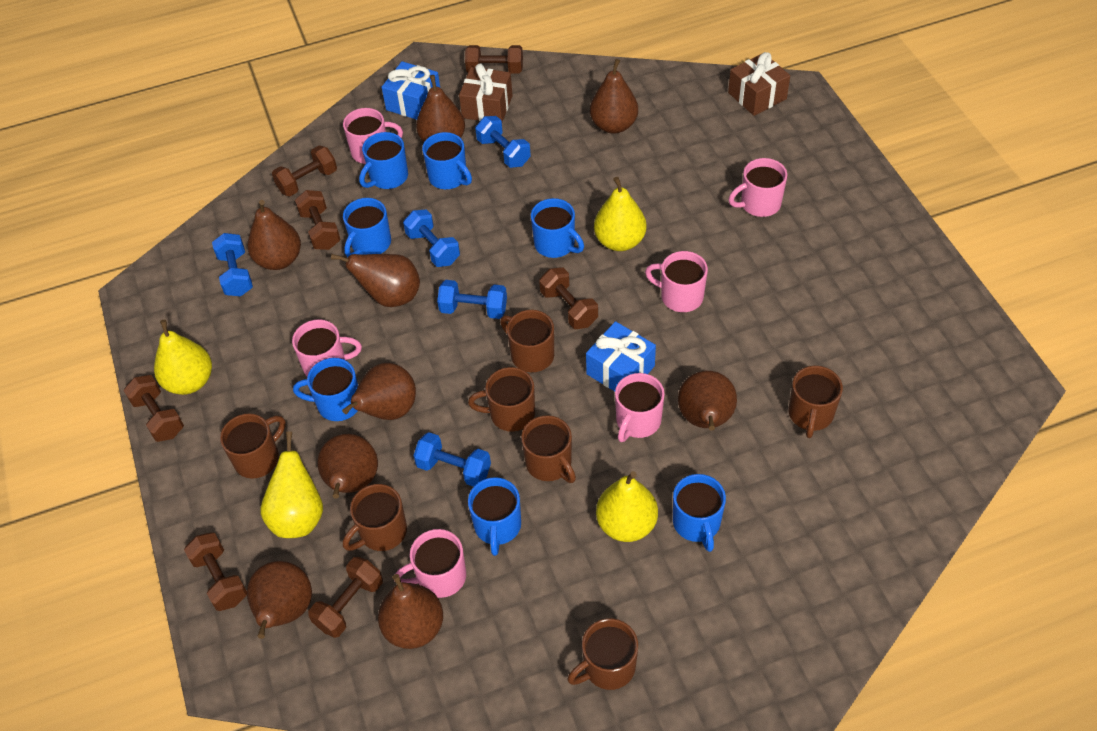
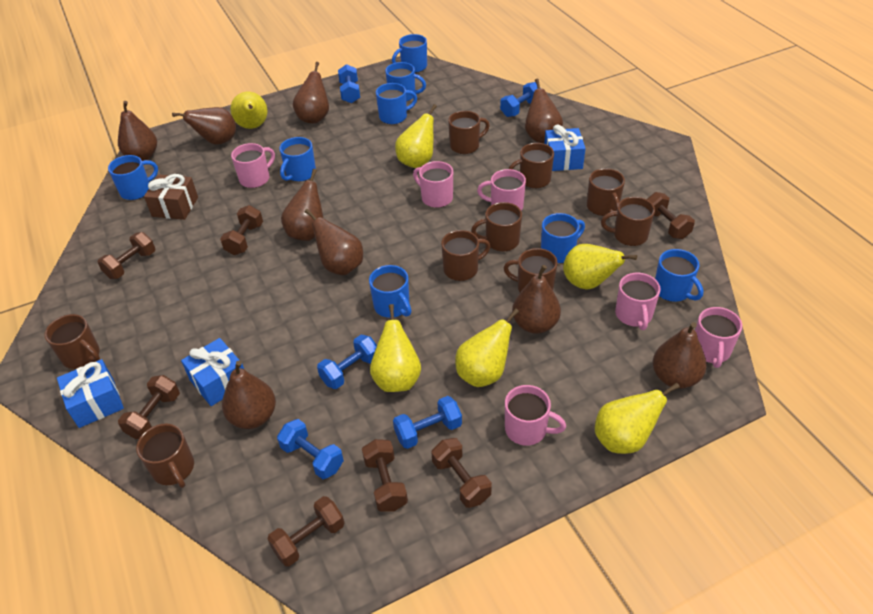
blue gift: [382,61,440,120] [586,321,656,391] = 2 -> [57,359,124,428] [181,338,244,406] [544,125,586,171] = 3
blue mug: [293,358,358,421] [343,198,391,257] [359,132,408,189] [422,132,472,190] [468,477,521,556] [531,198,584,258] [673,474,726,552] = 7 -> [108,155,158,200] [279,137,316,182] [369,265,412,318] [376,83,417,124] [385,62,426,102] [392,34,427,73] [541,213,585,263] [655,249,703,302] = 8
brown gift: [459,63,513,122] [728,52,790,116] = 2 -> [144,174,198,220] = 1
brown mug: [220,414,286,479] [343,484,407,551] [468,367,535,432] [500,310,554,372] [521,415,576,483] [567,618,638,690] [789,366,843,438] = 7 -> [45,314,100,369] [136,424,194,488] [441,230,490,281] [448,111,490,154] [471,202,522,251] [504,248,558,292] [509,143,554,188] [587,168,625,216] [601,197,655,246] = 9
yellow pear: [154,320,212,395] [261,431,323,538] [594,177,647,251] [596,471,658,542] = 4 -> [230,92,267,129] [370,304,421,392] [395,104,437,168] [455,308,519,387] [563,244,637,290] [595,383,680,454] = 6

